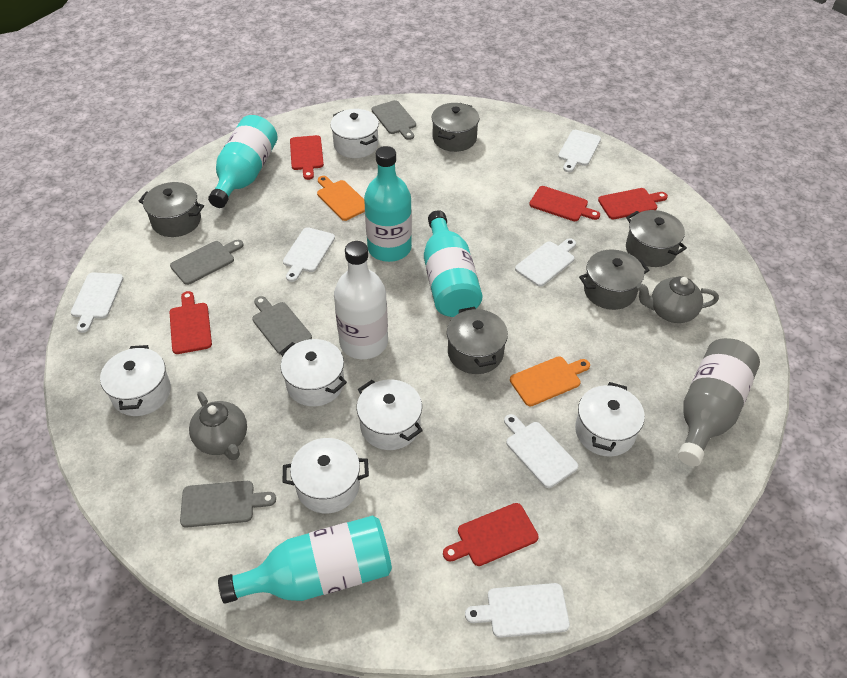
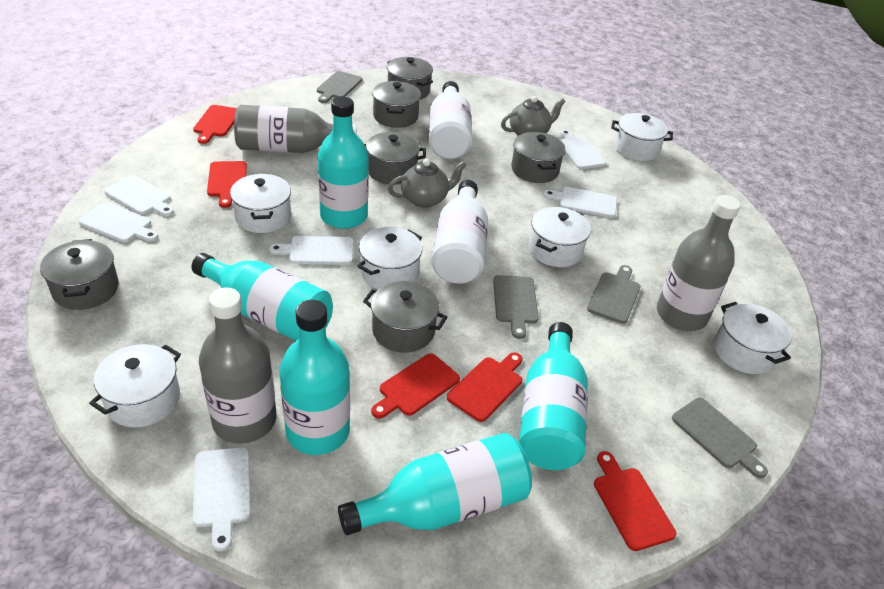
grey bottle: [678,338,760,466] = 1 -> [199,287,276,444] [234,105,357,153] [657,195,741,331] = 3
grey pot: [139,182,204,237] [431,103,480,152] [447,307,508,374] [579,250,649,310] [626,210,687,267] = 5 -> [40,239,119,310] [363,281,447,353] [364,132,426,185] [372,81,421,128] [387,57,433,99] [511,132,566,183] = 6
orange cutting board: [317,176,365,221] [510,356,590,406] = 2 -> none = 0
turquoise bottle: [208,115,278,208] [218,515,392,604] [364,146,412,262] [424,210,482,317] = 4 -> [191,253,333,341] [279,300,350,455] [318,96,369,229] [338,433,532,535] [519,322,588,470] = 5
white bottle: [334,241,388,359] = 1 -> [429,81,472,159] [431,180,488,284] = 2

